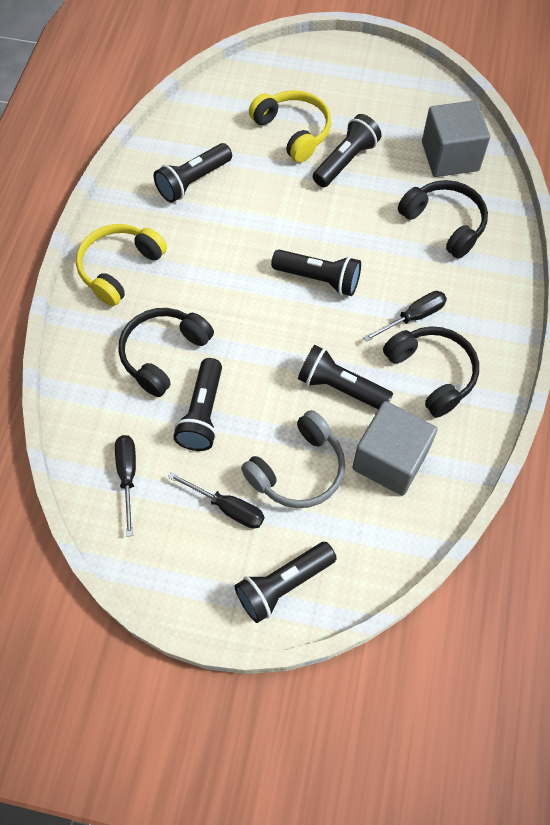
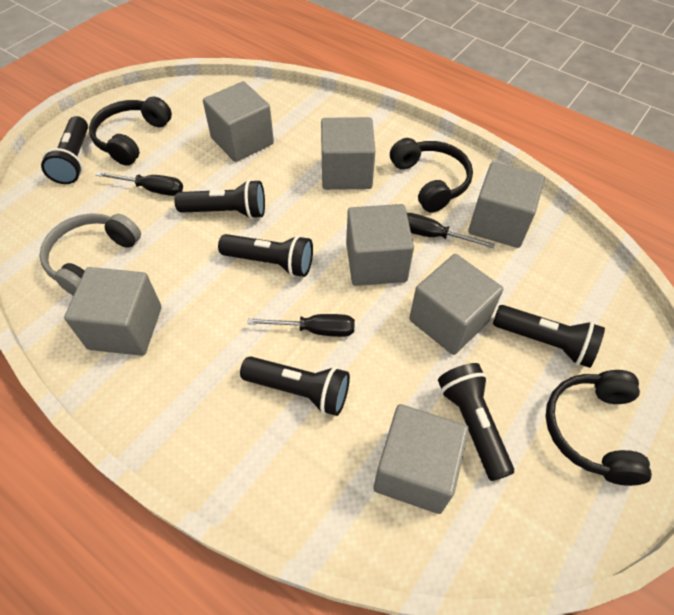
grey cube: [352,401,438,496] [422,100,490,177] = 2 -> [64,267,161,356] [203,81,274,162] [321,117,375,190] [346,204,414,286] [374,404,469,514] [409,254,503,355] [468,162,545,248] = 7
yellow headphones: [76,224,167,306] [249,90,331,162] = 2 -> none = 0

